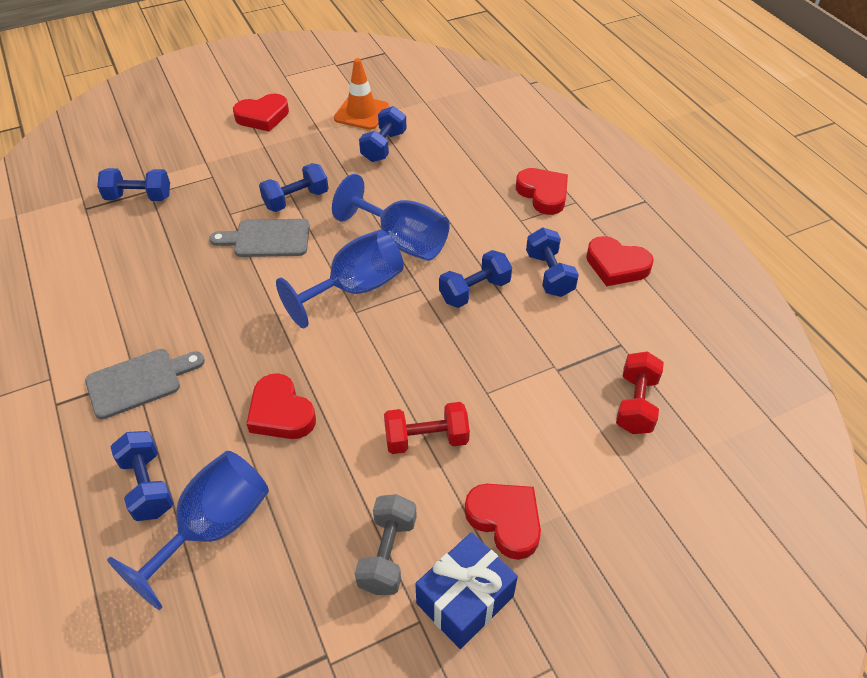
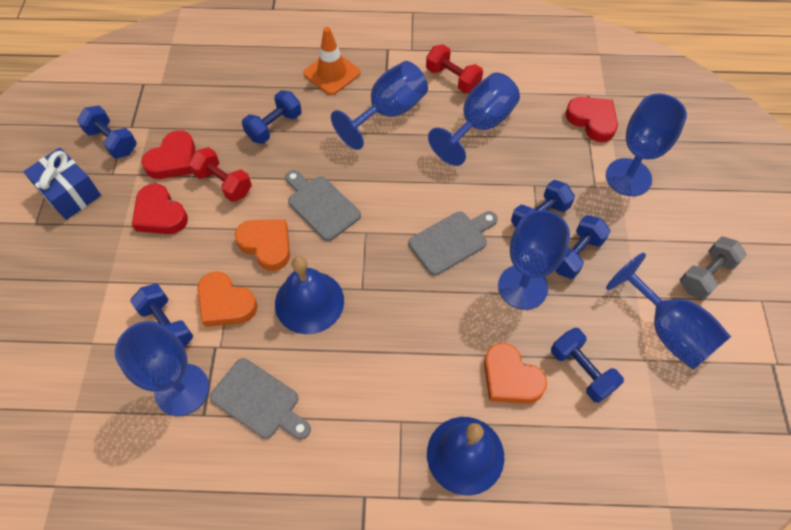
blue bell: none = 0 -> [275,256,344,334] [427,417,504,496] = 2
blue goblet: [107,451,269,610] [276,230,404,328] [332,174,450,261] = 3 -> [115,321,209,416] [331,61,428,150] [428,73,520,166] [498,210,570,310] [606,94,687,196] [606,253,731,370] = 6
grey cutting board: [85,349,205,419] [209,219,310,257] = 2 -> [210,358,311,439] [285,170,361,241] [409,211,498,276] = 3
orange heart: none = 0 -> [197,272,258,327] [235,220,290,271] [484,343,547,404] = 3
red heart: [233,94,289,132] [246,373,316,439] [465,484,541,560] [516,168,568,215] [586,236,654,286] = 5 -> [132,184,188,234] [141,130,195,179] [565,97,618,142] = 3

